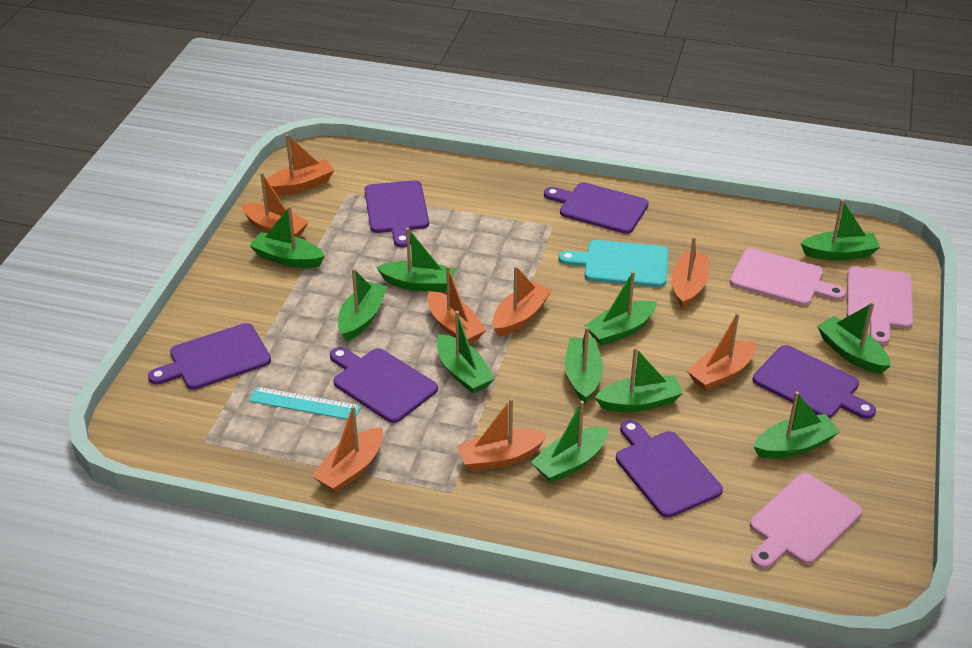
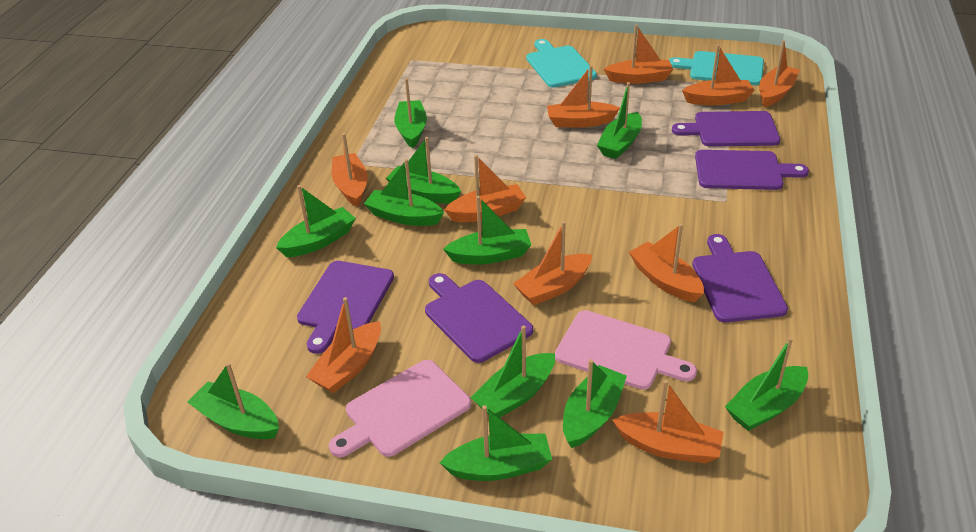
orange boat: [241,172,309,237] [267,134,334,195] [312,406,383,493] [427,266,486,344] [457,398,547,471] [492,266,552,337] [672,237,709,309] [687,313,756,391] = 8 -> [306,297,381,393] [332,133,368,207] [444,155,526,222] [513,221,592,305] [547,65,620,128] [604,25,673,84] [612,380,724,463] [629,224,704,302] [682,45,755,105] [759,40,800,107] = 10
pink cutting board: [730,248,846,306] [750,473,862,569] [847,266,913,345] = 3 -> [329,360,471,457] [555,310,697,390] = 2
purple cutting board: [148,323,271,390] [330,347,438,423] [365,180,429,247] [544,182,649,234] [616,420,723,518] [753,345,876,419] = 6 -> [297,261,394,354] [425,273,533,363] [672,111,780,147] [692,234,788,322] [695,150,809,190] = 5
turquoise cutting board: [559,240,669,287] = 1 -> [526,39,597,88] [669,51,764,85] = 2
turquoise ruler: [249,387,361,420] = 1 -> none = 0

